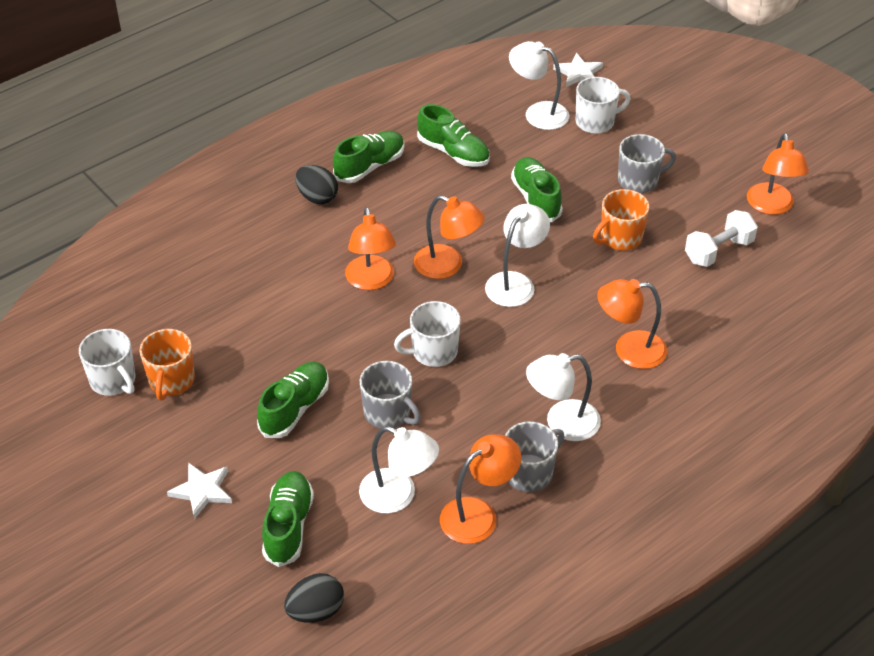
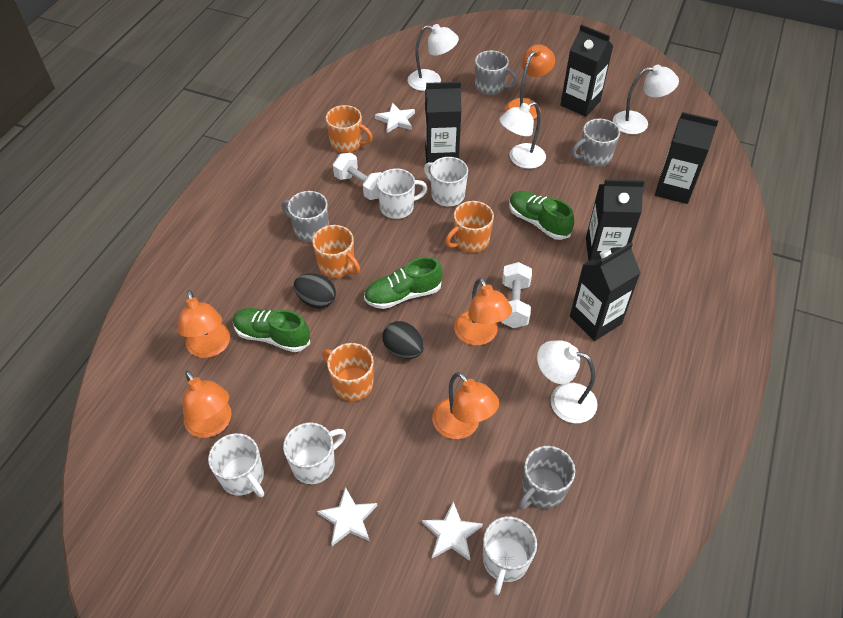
black carton: none = 0 -> [425,82,462,164] [560,24,613,117] [570,243,641,341] [586,179,645,261] [655,112,719,204] = 5
green shoe: [257,362,329,438] [262,471,314,567] [333,131,405,183] [417,104,490,167] [511,157,563,222] = 5 -> [233,308,310,352] [364,257,443,309] [509,191,574,240] = 3
grey mug: [360,361,421,428] [505,421,565,492] [618,134,676,193] = 3 -> [281,191,329,242] [475,50,518,96] [518,446,575,510] [572,119,620,167] = 4
orange mug: [139,329,195,401] [593,189,649,251] = 2 -> [312,225,360,278] [322,343,374,401] [326,105,373,153] [445,201,494,253] = 4
white dumbbell: [685,210,758,267] = 1 -> [333,153,381,200] [500,262,532,328] = 2
white mug: [79,329,135,396] [394,301,461,367] [576,77,631,134] = 3 -> [208,433,264,497] [283,422,346,484] [377,168,428,219] [424,157,468,206] [483,516,537,595] = 5
white star: [167,462,232,519] [553,53,603,87] = 2 -> [317,487,377,546] [375,103,415,133] [422,502,483,561] = 3

